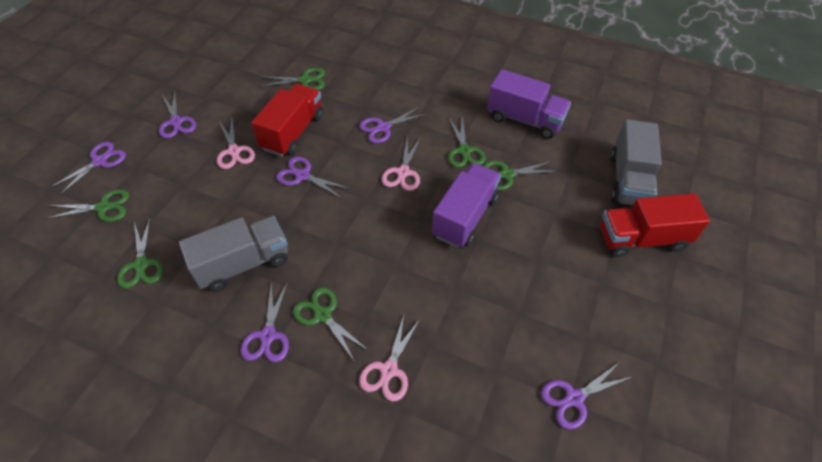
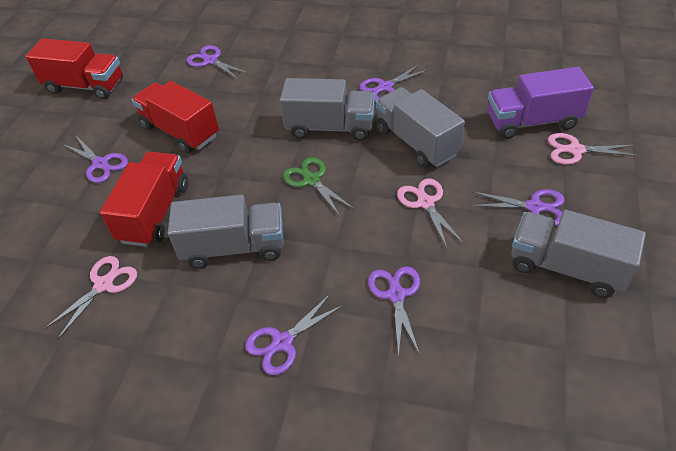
green scissors: [46,189,130,222] [117,218,163,289] [261,68,325,90] [293,287,369,362] [448,117,486,168] [483,161,557,191] = 6 -> [283,157,354,216] = 1
grey truck: [179,216,288,292] [610,119,662,205] = 2 -> [168,195,284,269] [280,78,375,141] [376,87,465,168] [511,210,646,298] = 4
purple truck: [432,163,501,248] [487,69,571,139] = 2 -> [488,67,594,139] = 1
red truck: [251,84,323,157] [600,193,710,257] = 2 -> [26,38,123,99] [100,152,188,247] [132,81,219,153] = 3

